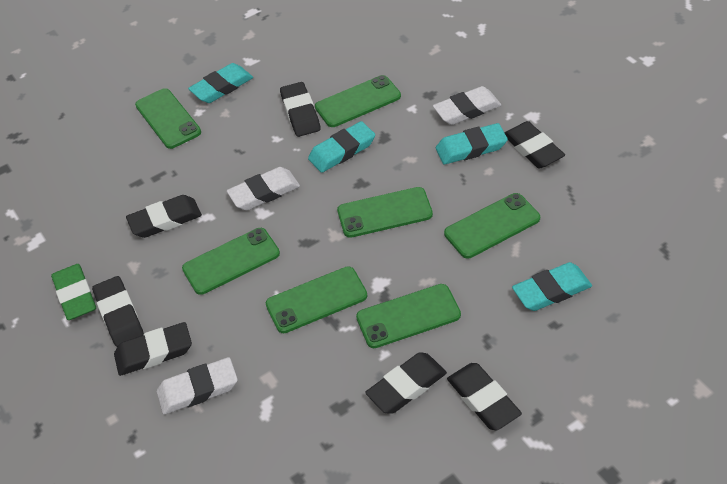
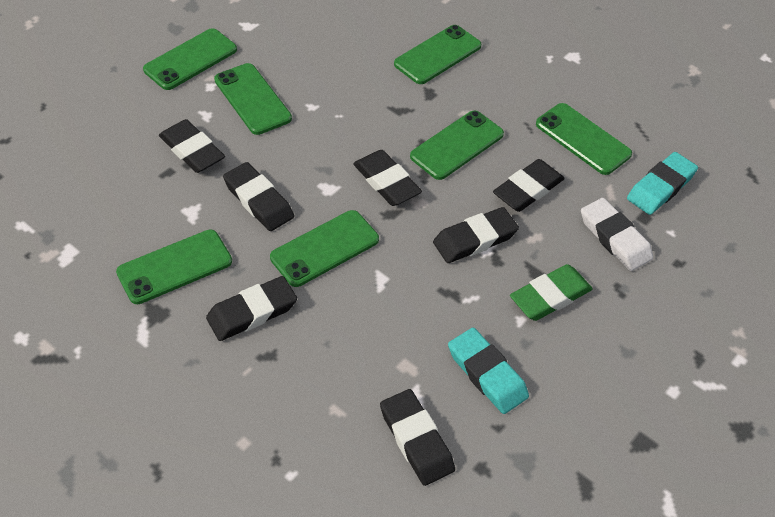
turquoise eraser: [188,63,253,103] [308,121,375,173] [436,123,508,164] [512,262,592,311] = 4 -> [448,328,529,414] [627,152,698,215] = 2
white eraser: [156,357,238,415] [227,167,300,210] [433,86,501,125] = 3 -> [581,198,653,271] = 1

